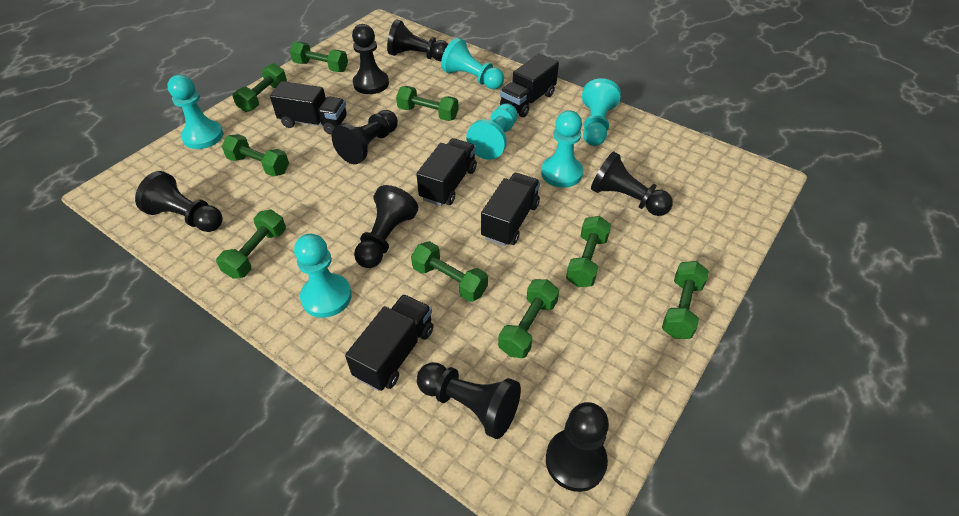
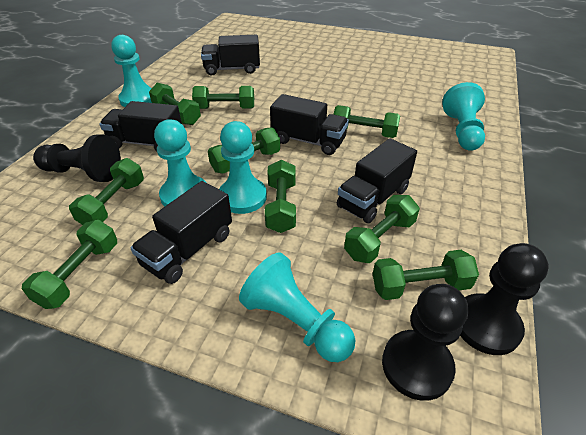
black pawn: [135,171,223,232] [332,110,398,164] [352,24,389,94] [354,185,418,268] [387,19,448,61] [417,362,521,439] [546,402,609,492] [591,151,673,216] = 8 -> [33,134,121,182] [382,284,468,401] [460,243,549,355] = 3
turquoise pawn: [167,75,223,149] [294,234,352,318] [441,38,504,89] [466,103,518,160] [541,110,583,188] [582,78,621,146] = 6 -> [111,35,152,107] [154,119,206,207] [219,121,267,214] [239,252,355,362] [442,82,485,151] = 5

